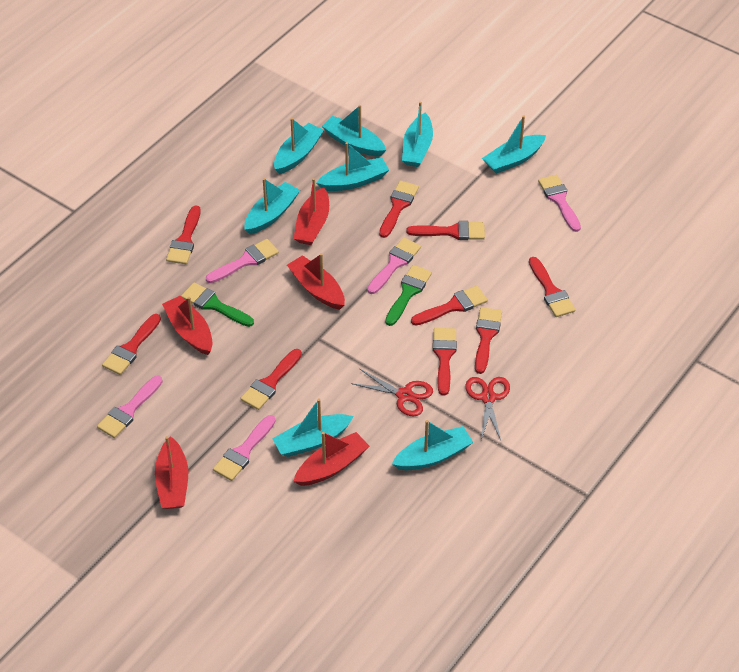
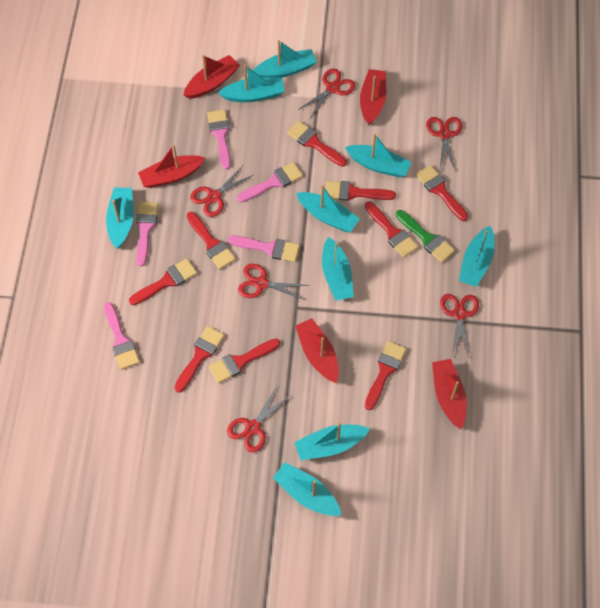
green brush: [181,283,254,327] [385,265,432,326] = 2 -> [396,210,455,263] = 1
red scissors: [351,369,433,416] [465,377,510,440] = 2 -> [190,165,253,217] [227,386,291,453] [238,264,309,300] [298,69,356,118] [426,117,462,172] [440,294,479,357] = 6
turquoise boat: [245,178,300,234] [272,399,354,457] [274,118,324,174] [317,142,389,191] [322,105,386,157] [392,420,473,470] [402,102,433,167] [482,116,546,174] = 8 -> [106,188,134,249] [218,65,285,102] [253,40,317,78] [273,462,341,516] [294,422,370,461] [296,185,360,232] [322,237,354,301] [345,134,411,177] [459,226,495,287] = 9

